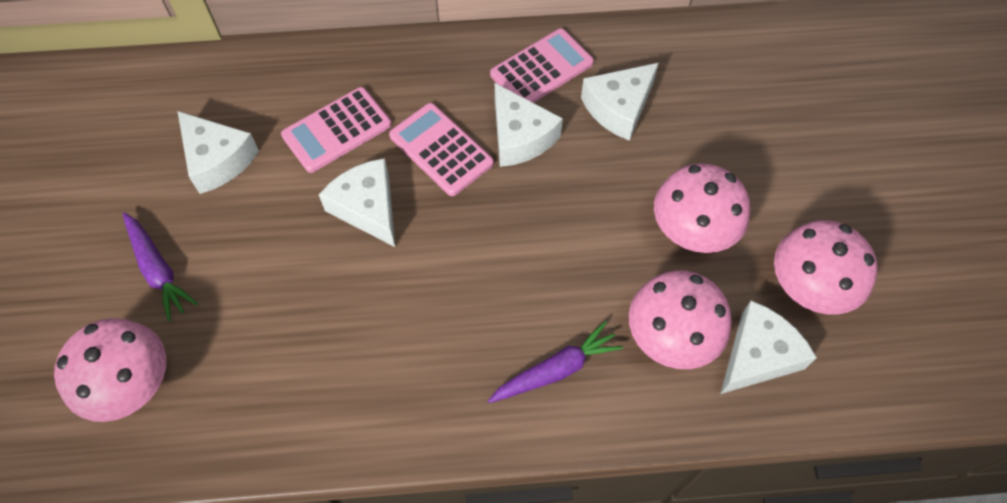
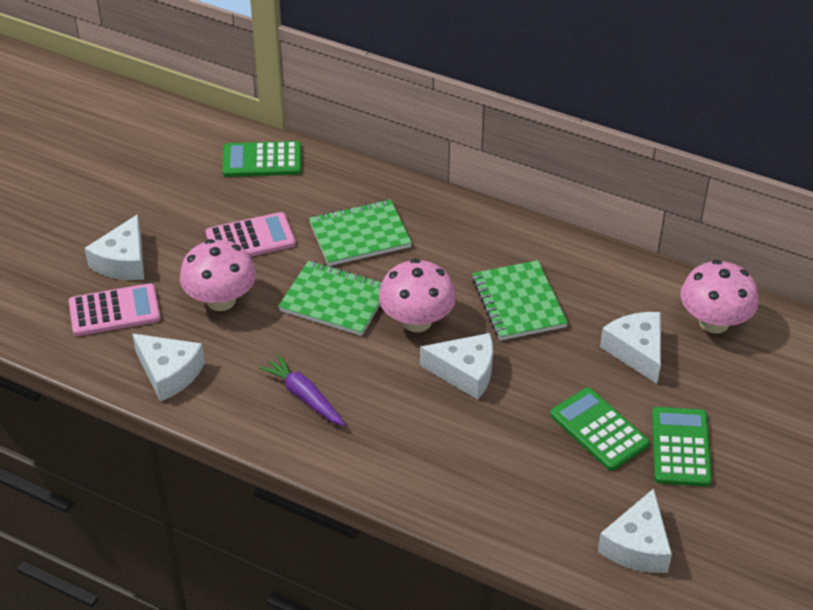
green calculator: none = 0 -> [222,141,301,177] [550,387,650,471] [652,407,712,487] = 3
green notebook: none = 0 -> [278,261,383,336] [309,199,412,266] [472,260,568,340] = 3
pink calculator: [281,87,391,173] [389,103,494,196] [490,28,594,103] = 3 -> [69,283,160,336] [206,212,296,257] = 2
pink mushroom: [54,318,166,422] [629,270,732,369] [654,163,750,253] [774,220,877,315] = 4 -> [180,239,256,311] [379,259,456,332] [681,260,759,334] = 3
purple carrot: [122,212,198,322] [488,321,623,403] = 2 -> [259,354,346,426] = 1

